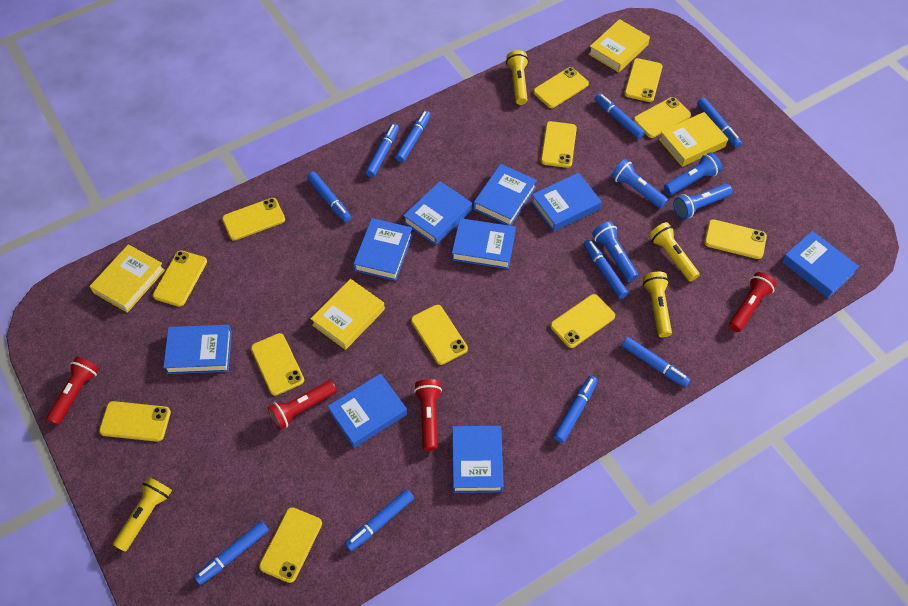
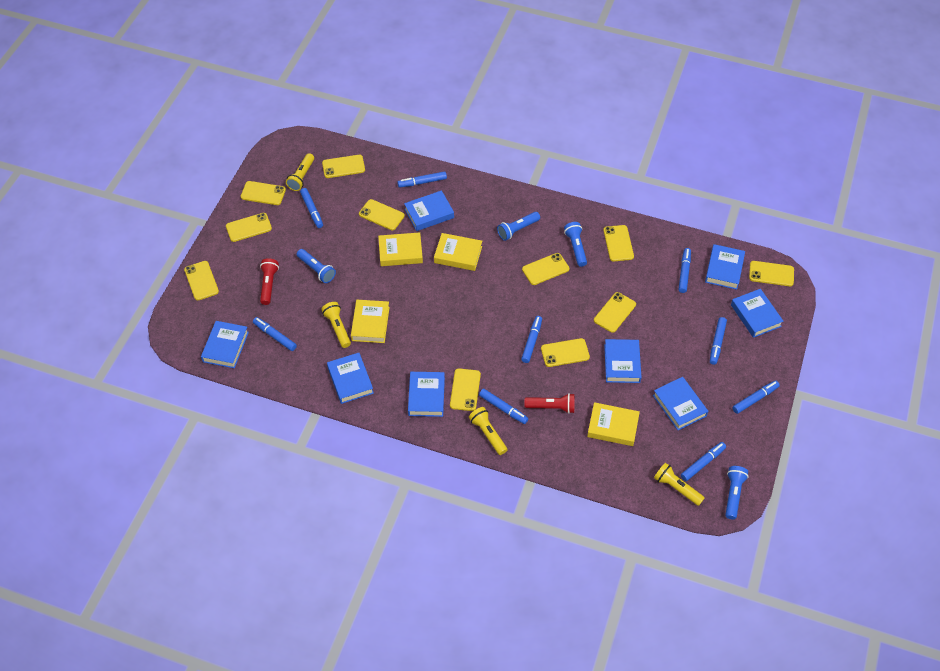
blue book: [163,325,232,374] [328,374,407,448] [353,218,413,281] [403,181,472,245] [452,218,516,269] [452,426,504,493] [474,164,537,226] [531,173,602,232] [782,231,859,298] = 9 -> [201,321,249,368] [327,353,374,404] [404,190,454,231] [408,372,445,417] [604,339,642,383] [653,377,708,430] [705,244,745,290] [731,289,784,338] = 8
blue marker: [194,521,269,585] [307,172,351,222] [345,489,414,551] [365,123,399,177] [395,110,431,163] [553,376,597,443] [583,239,628,299] [595,94,645,139] [622,337,691,387] [697,98,742,148] = 10 -> [253,317,297,351] [300,188,323,228] [397,171,447,188] [479,389,528,424] [521,316,542,363] [678,248,691,293] [681,442,726,481] [710,317,727,365] [732,381,780,414] = 9
red flashlight: [46,357,99,425] [268,380,337,430] [414,379,442,451] [729,272,777,332] = 4 -> [260,258,279,305] [524,393,575,414] = 2
yellow phone: [99,401,171,442] [153,250,207,307] [222,198,285,241] [251,333,304,396] [259,507,322,583] [411,305,468,365] [533,67,589,108] [541,121,577,168] [550,294,615,348] [624,58,663,102] [633,97,691,138] [704,219,767,259] = 12 -> [184,261,219,300] [226,213,272,242] [241,181,286,205] [322,155,365,178] [359,199,405,230] [450,368,481,411] [522,253,569,285] [541,338,590,367] [594,292,636,333] [603,225,634,261] [749,261,794,286] = 11

